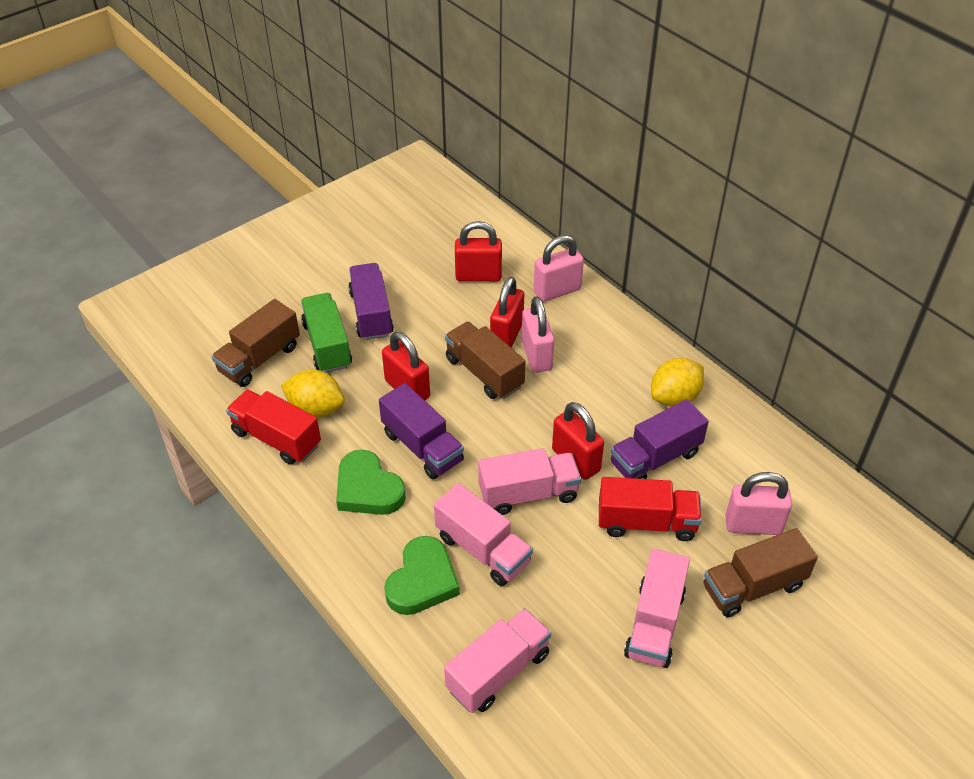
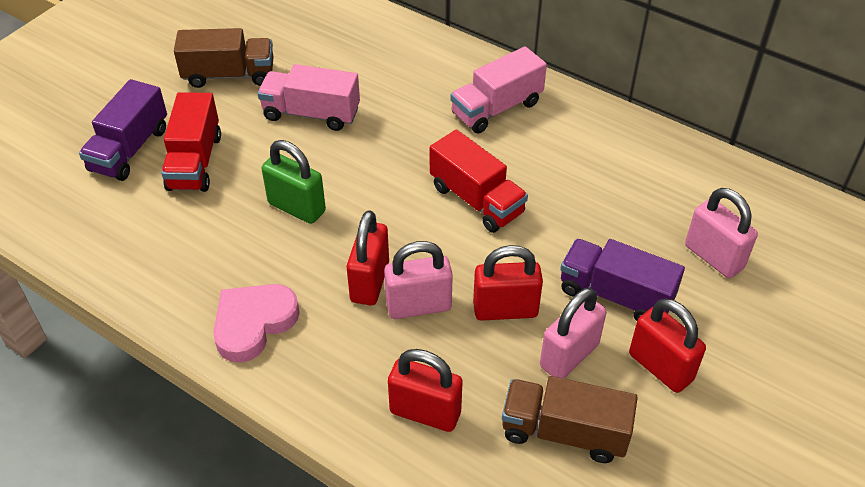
brown truck: [212,299,300,387] [445,322,526,399] [704,528,818,617] = 3 -> [174,28,273,88] [502,376,638,463] = 2
green heart: [336,450,406,515] [384,536,460,615] = 2 -> none = 0
green padlock: none = 0 -> [261,140,326,224] = 1
green truck: [301,293,352,373] = 1 -> none = 0
pink heart: none = 0 -> [213,284,300,363] = 1
pink truck: [434,483,533,586] [444,608,551,713] [478,448,581,515] [624,548,690,668] = 4 -> [258,64,360,131] [450,46,547,134] = 2
purple truck: [348,263,394,340] [379,383,464,479] [611,399,709,479] = 3 -> [79,79,167,181] [560,239,685,321] = 2
yellow lemon: [281,370,345,418] [651,358,704,406] = 2 -> none = 0

